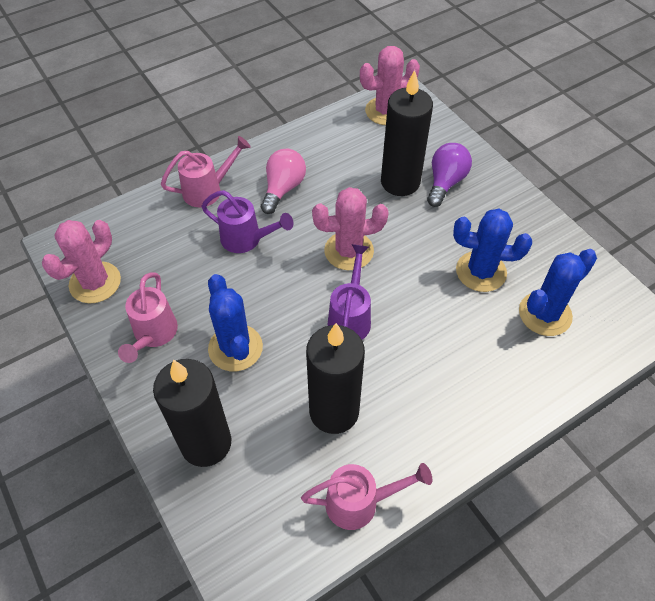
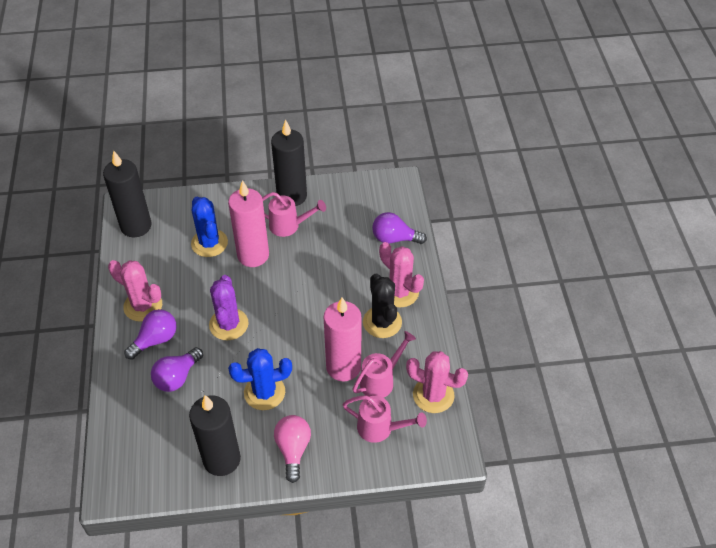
black cactus: none = 0 -> [363,274,402,338] = 1
blue cactus: [208,274,263,371] [453,209,532,292] [519,249,597,336] = 3 -> [191,197,228,257] [228,348,292,410] = 2
pink candle: none = 0 -> [228,180,269,267] [324,297,361,382] = 2
purple cactus: none = 0 -> [209,275,249,340] = 1
purple light bulb: [427,143,472,207] = 1 -> [124,309,177,360] [151,347,203,392] [372,212,427,244] = 3
purple watering can: [201,190,293,253] [328,244,371,340] = 2 -> none = 0

